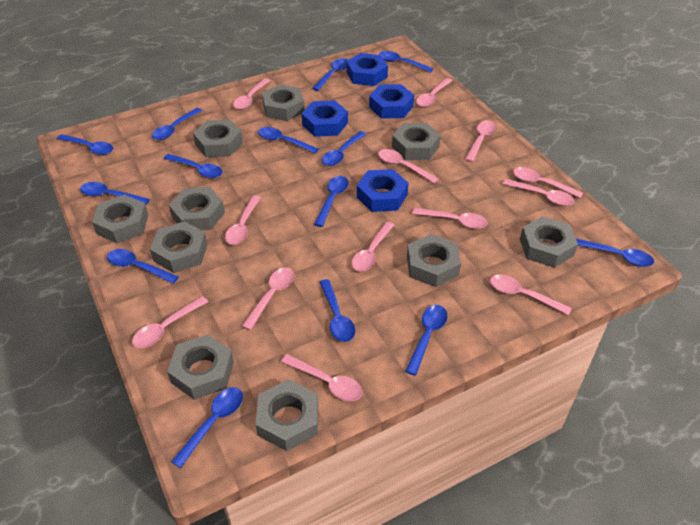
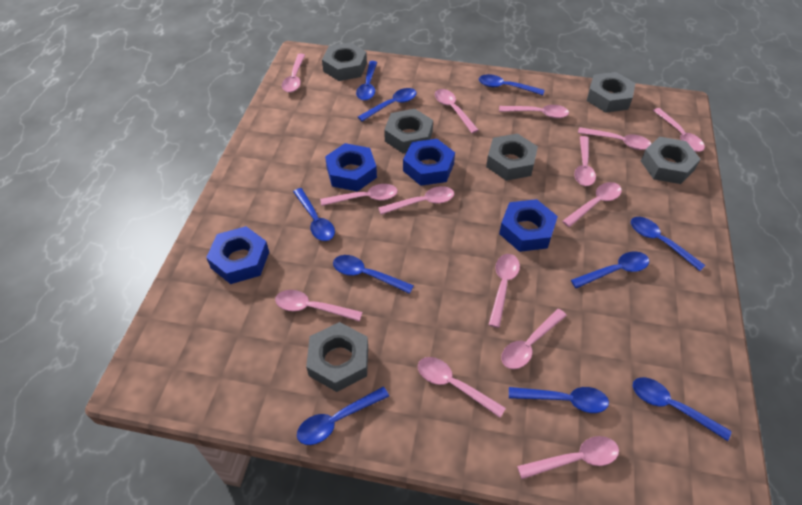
blue spoon: [57,134,113,155] [80,182,150,205] [107,249,179,284] [152,108,202,140] [164,154,223,178] [171,387,243,468] [258,127,319,154] [312,58,348,91] [314,176,349,227] [320,279,355,342] [322,131,366,166] [379,51,433,73] [405,305,447,375] [576,239,654,267] = 14 -> [293,188,335,241] [297,387,389,445] [333,255,414,294] [356,61,377,101] [358,88,417,121] [479,74,544,95] [509,387,609,413] [571,252,649,288] [631,217,706,271] [633,377,732,441] = 10
grey nut: [92,195,148,243] [150,221,208,273] [167,335,234,400] [169,187,225,230] [193,120,243,157] [255,380,318,451] [262,84,304,121] [392,123,441,160] [407,234,461,287] [520,216,578,268] = 10 -> [306,322,368,392] [322,42,367,81] [384,109,433,154] [486,133,538,181] [587,72,635,113] [641,137,700,184] = 6
pink spoon: [132,296,208,348] [225,195,261,245] [233,78,271,110] [242,267,294,330] [281,354,363,401] [351,222,394,272] [378,149,439,184] [412,208,488,229] [416,78,452,107] [465,120,496,162] [490,274,572,315] [502,179,575,206] [513,167,583,198] = 13 -> [275,290,362,322] [282,54,305,93] [320,184,398,206] [378,186,454,215] [418,357,506,418] [435,89,479,133] [488,254,520,328] [499,105,569,118] [501,309,567,369] [517,436,619,479] [562,182,622,227] [574,136,596,186] [578,127,651,150] [653,108,705,152] = 14

